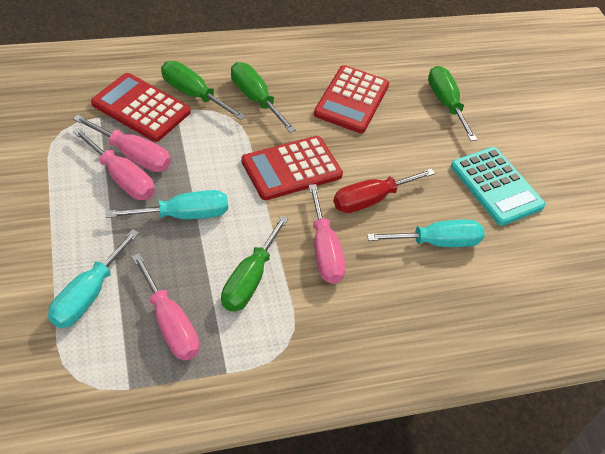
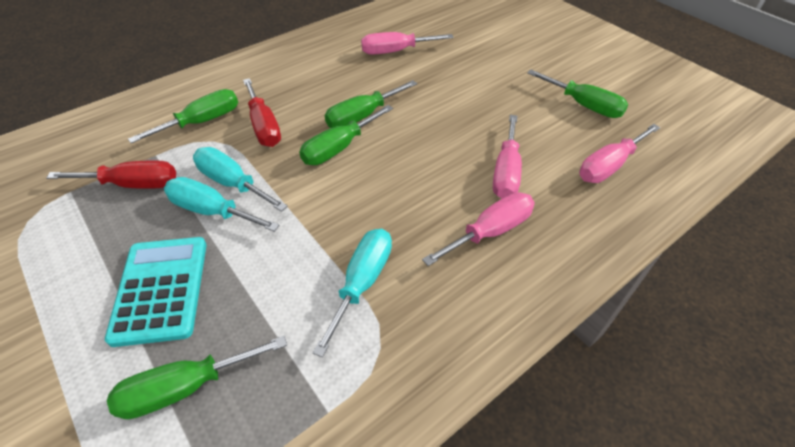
green screwdriver: [161,61,246,120] [221,215,289,312] [231,62,296,133] [428,66,477,141] = 4 -> [107,336,287,419] [128,89,238,143] [299,105,393,165] [325,80,417,128] [527,69,628,118] = 5
red calculator: [91,73,191,142] [241,136,343,200] [314,65,389,133] = 3 -> none = 0
red screwdriver: [333,168,435,213] = 1 -> [46,160,176,189] [243,78,281,147] = 2

